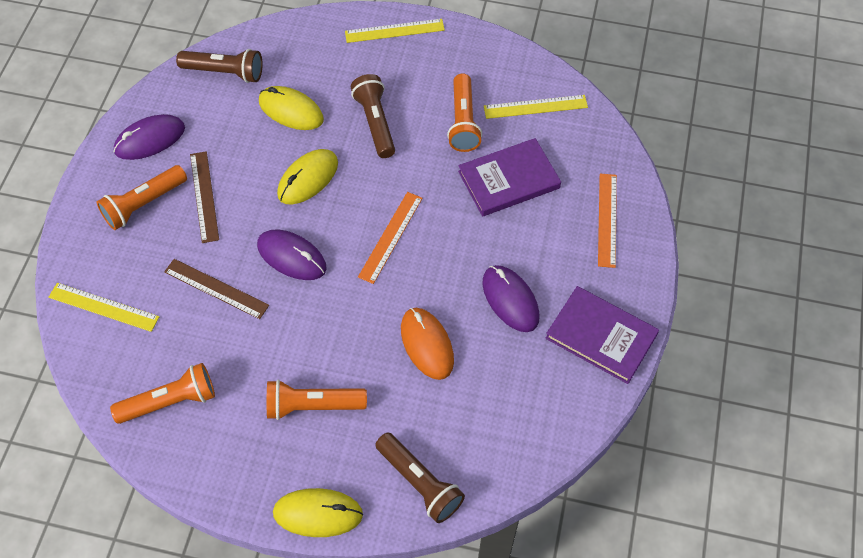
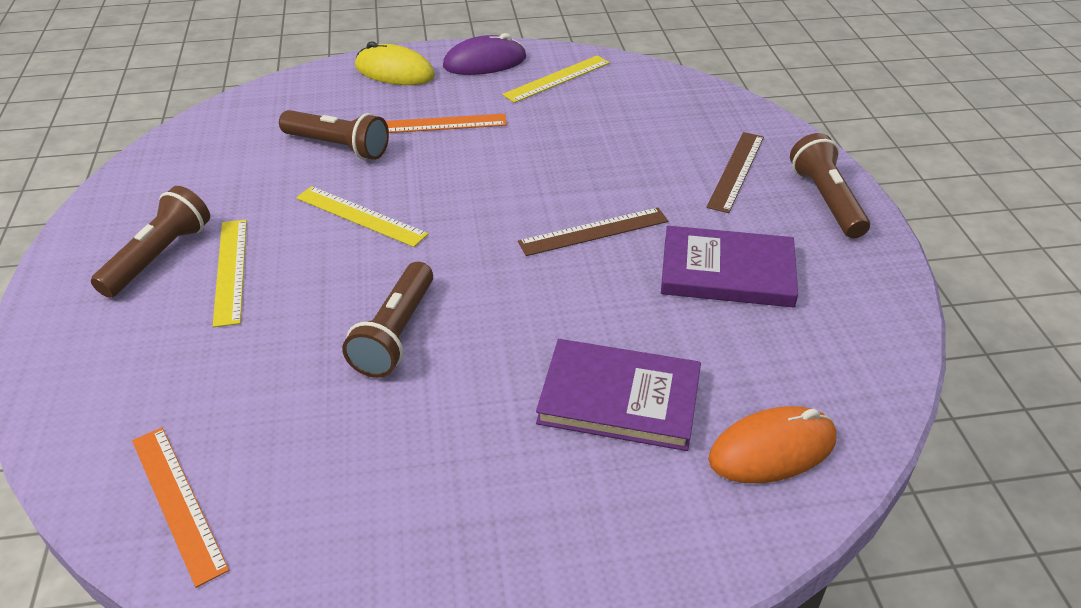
brown flashlight: [176,49,263,83] [351,74,395,158] [375,432,465,523] = 3 -> [91,186,210,298] [279,110,389,160] [342,262,433,378] [790,133,870,238] = 4
orange flashlight: [97,165,187,230] [110,363,215,424] [267,380,367,420] [447,73,482,152] = 4 -> none = 0
purple mouse: [113,114,185,160] [257,230,327,280] [482,265,540,332] = 3 -> [443,33,526,75] = 1
yellow mouse: [259,86,324,130] [273,488,363,537] [277,149,338,204] = 3 -> [355,41,435,85] = 1

